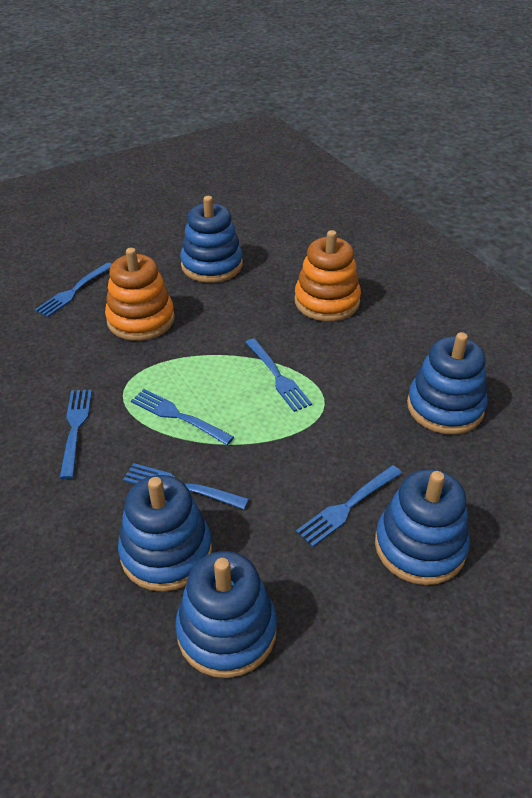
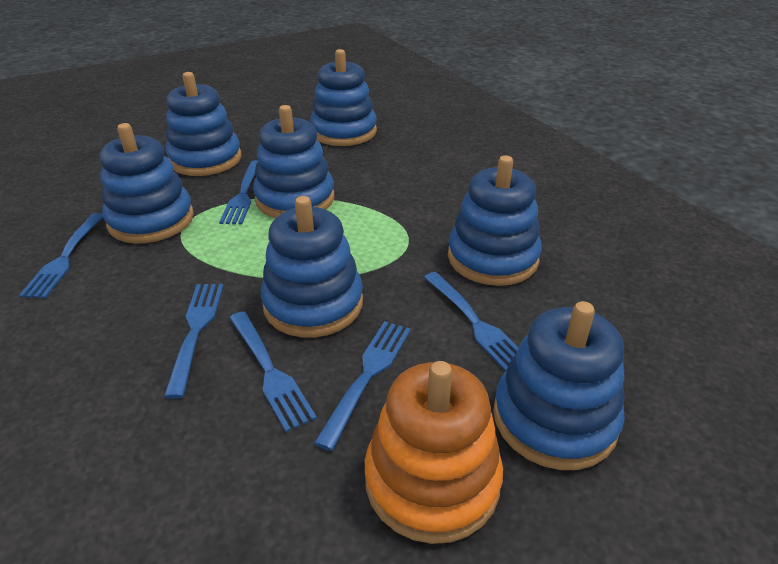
blue stacking toy: [118,475,212,592] [175,551,277,678] [180,196,243,283] [375,469,470,585] [407,332,487,434] = 5 -> [99,123,194,243] [166,72,242,176] [253,105,334,218] [261,196,363,338] [310,49,377,146] [448,156,542,286] [493,301,625,470] = 7
orange stacking toy: [105,248,175,341] [294,230,361,321] = 2 -> [365,361,503,544] = 1

